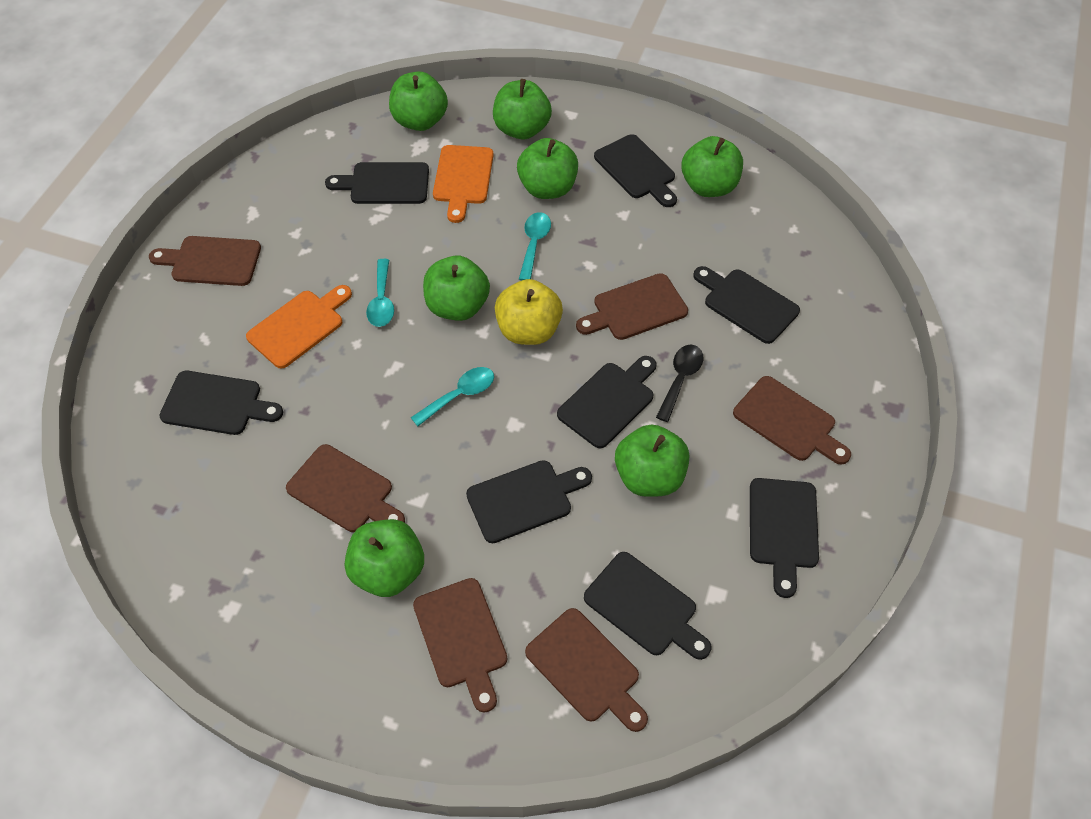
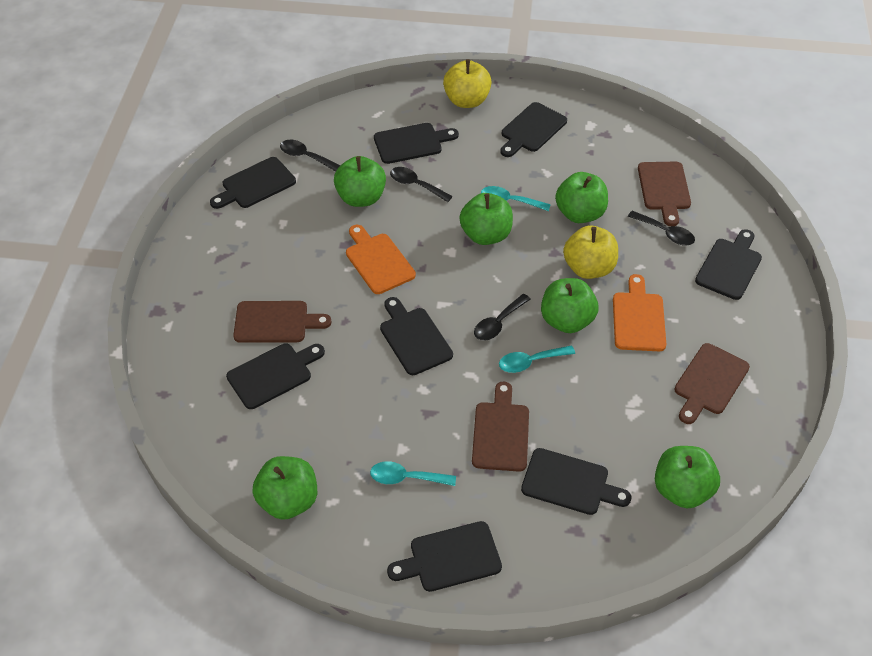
black spoon: [656,345,703,422] = 1 -> [280,140,340,172] [390,167,453,202] [474,294,531,341] [628,211,695,245] = 4
brown cutting board: [149,236,261,286] [286,444,405,532] [413,578,507,713] [525,608,648,732] [576,273,688,340] [733,376,851,464] = 6 -> [233,301,332,343] [472,382,529,472] [638,162,691,226] [675,343,750,424] = 4
green apple: [345,519,424,597] [389,71,448,131] [423,255,490,321] [493,79,552,139] [517,138,578,199] [615,425,689,497] [682,136,743,197] = 7 -> [252,456,317,520] [334,156,386,207] [459,193,513,245] [541,278,598,333] [555,172,608,223] [655,446,720,508] = 6
yellow apple: [495,279,563,345] = 1 -> [443,59,492,108] [563,225,618,279] = 2

